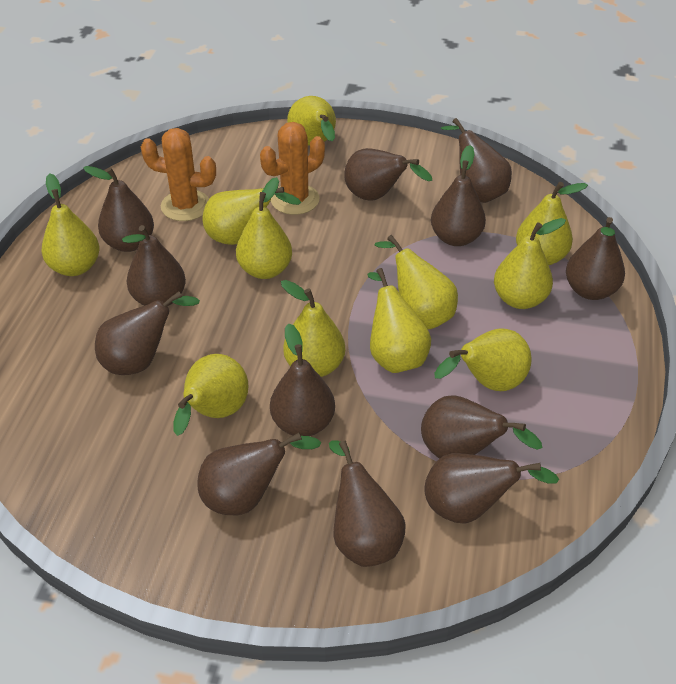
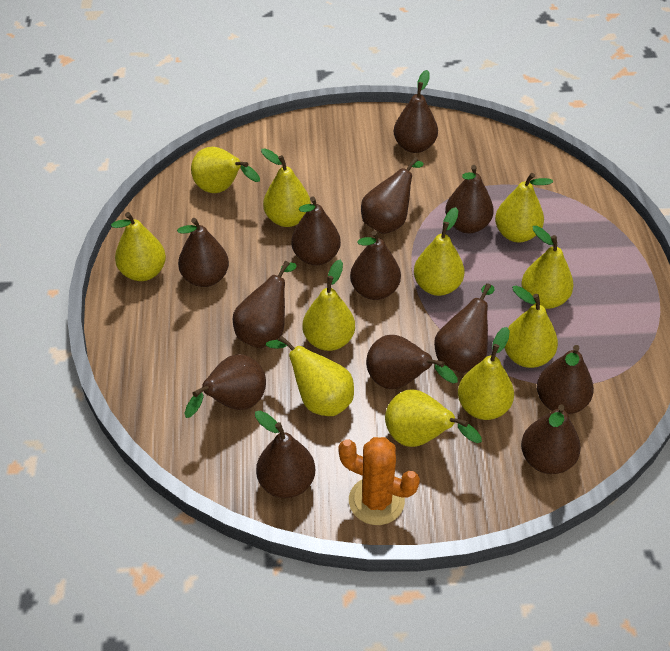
brown pear: [83,166,154,252] [95,291,200,375] [122,225,186,306] [197,433,321,515] [270,323,335,436] [329,440,406,567] [344,148,432,201] [421,395,542,459] [424,453,559,523] [431,145,486,246] [441,118,512,203] [566,217,625,300] = 12 -> [177,218,229,287] [184,354,266,418] [233,261,297,348] [255,411,315,498] [291,196,341,265] [350,230,401,300] [361,157,424,234] [366,335,458,389] [394,70,438,153] [434,283,495,373] [445,165,494,233] [521,404,581,474] [537,345,594,414] = 13
orange cactus: [141,128,216,221] [260,122,325,215] = 2 -> [338,437,420,525] = 1

